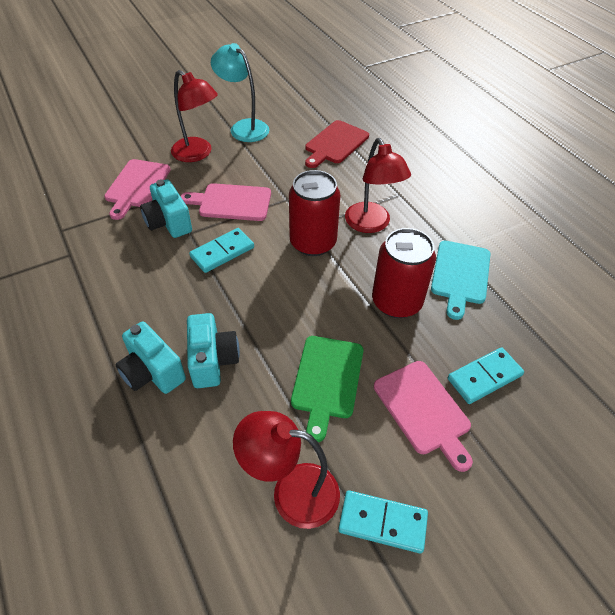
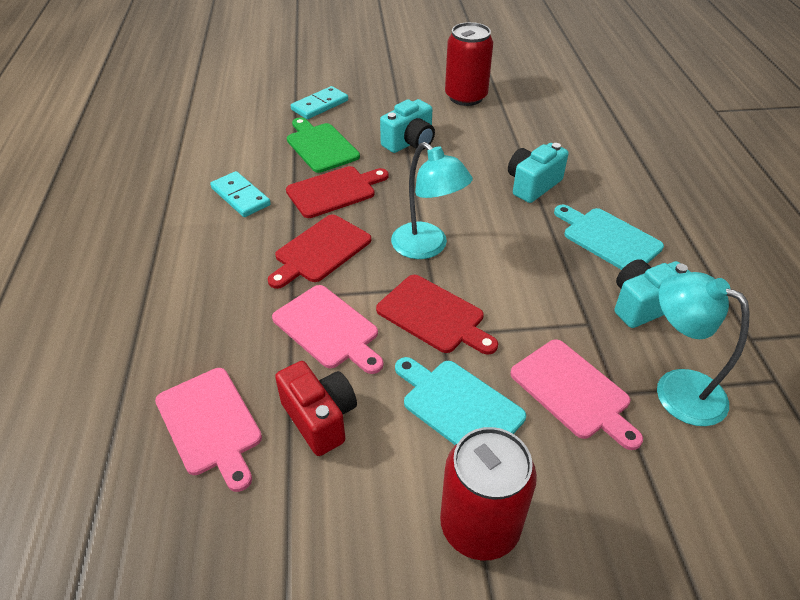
red camera: none = 0 -> [275,361,357,456] = 1
red cutting board: [305,120,369,168] = 1 -> [268,215,371,289] [286,166,389,218] [376,275,498,354] = 3
red lamp: [171,70,218,162] [233,411,340,529] [345,138,411,233] = 3 -> none = 0
turquoise cutting board: [431,241,491,320] = 1 -> [395,357,526,445] [554,205,664,270] = 2
turquoise domino: [189,228,254,273] [338,490,428,553] [448,347,524,404] = 3 -> [210,171,271,217] [291,86,348,119] = 2
turquoise lamp: [211,43,269,142] = 1 -> [391,142,473,259] [657,272,750,426] = 2

